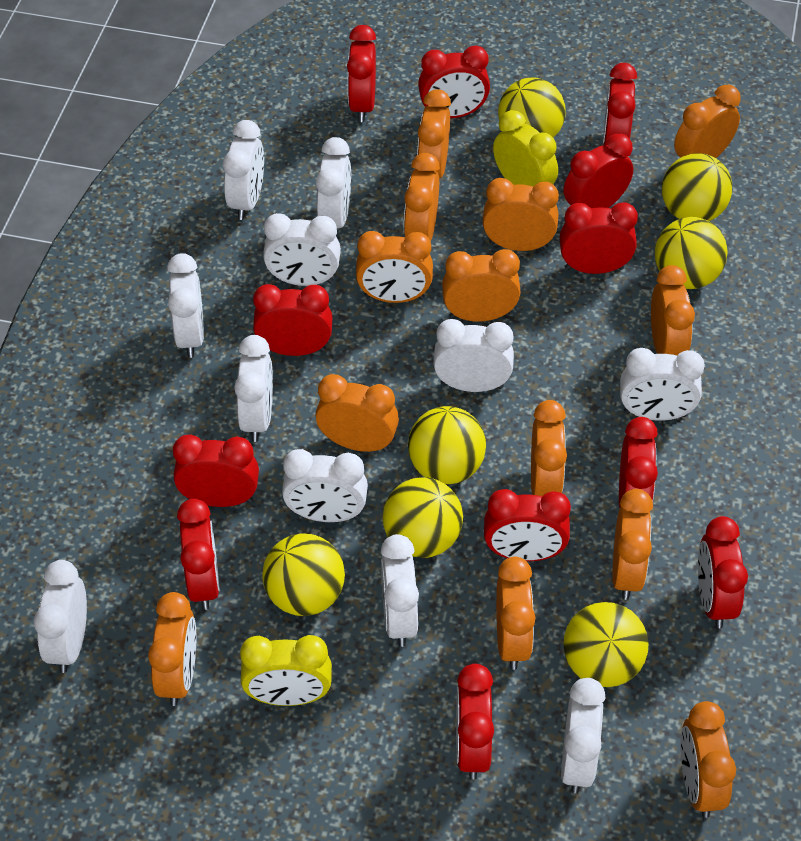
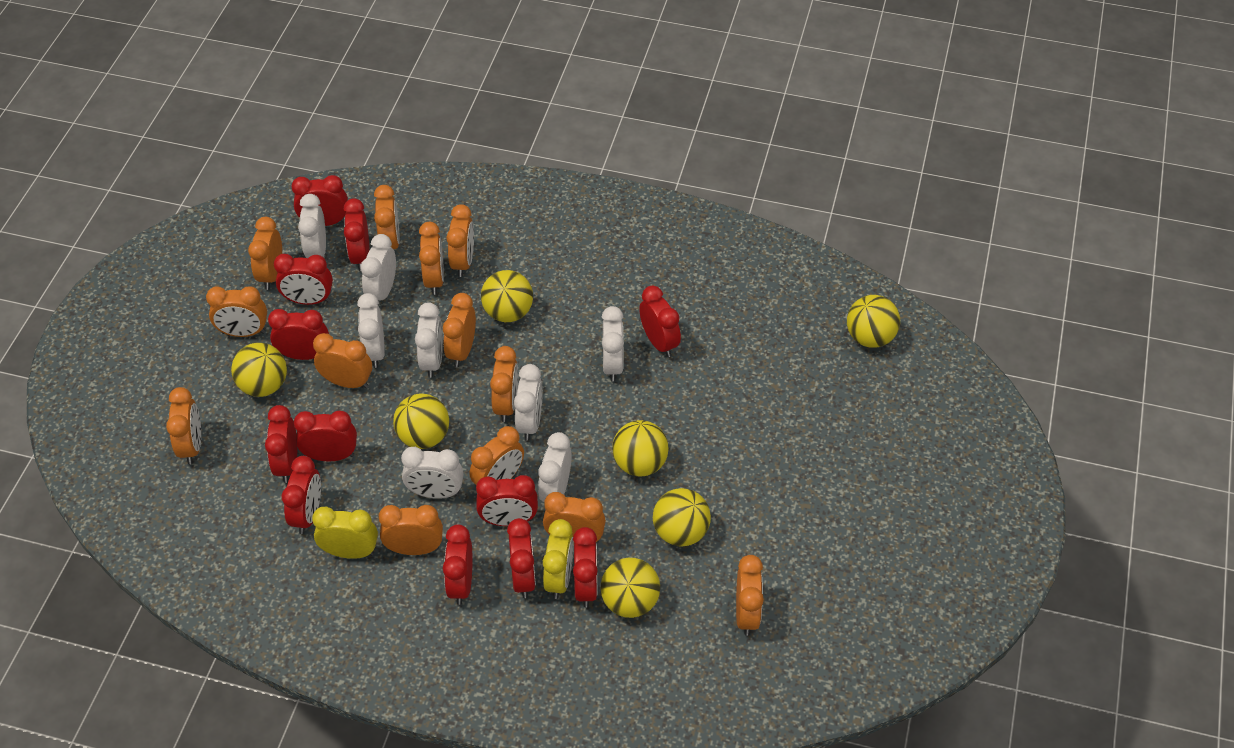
white clock: [33,560,87,673] [167,253,204,358] [223,120,264,220] [234,335,273,442] [263,213,341,286] [282,449,368,522] [316,137,351,228] [381,534,419,647] [433,319,514,392] [561,678,605,793] [620,348,705,421] = 11 -> [298,194,326,258] [357,293,385,368] [361,234,396,306] [401,447,464,499] [415,302,443,378] [514,364,543,441] [538,432,572,502] [602,306,624,382] = 8

